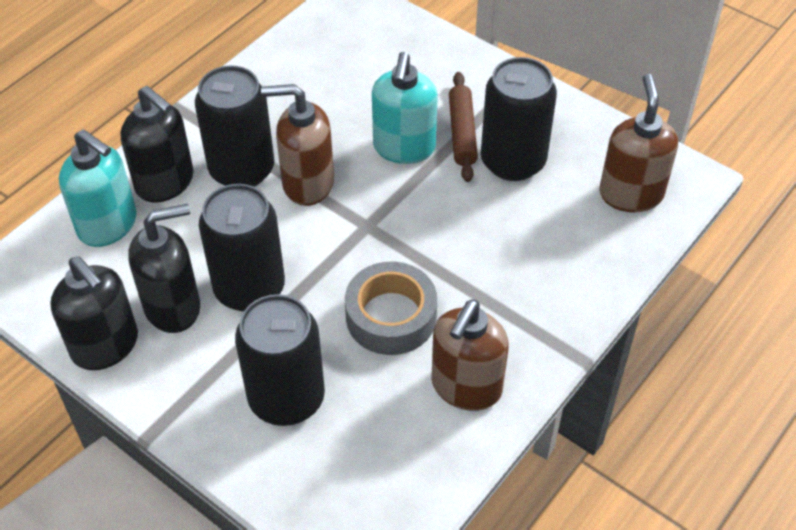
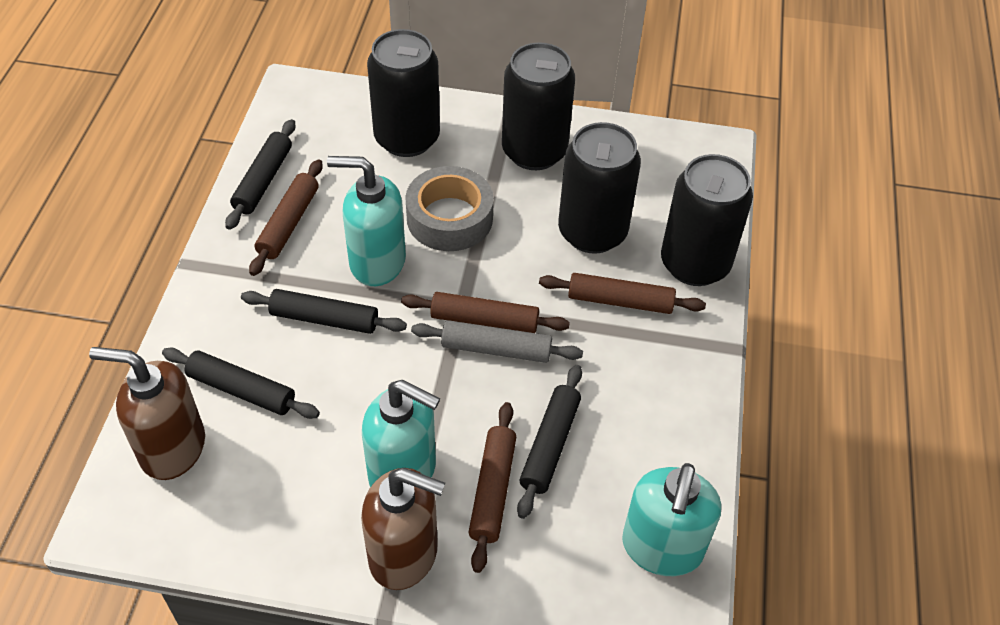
black rolling pin: none = 0 -> [162,348,320,419] [225,119,296,230] [241,289,407,334] [517,365,582,519] = 4
black soap dispenser: [50,256,138,370] [121,86,194,203] [128,204,200,333] = 3 -> none = 0
brown rolling pin: [449,72,478,182] = 1 -> [249,159,323,276] [401,292,570,333] [468,402,516,573] [539,273,706,314] = 4
brown soap dispenser: [261,84,334,206] [431,299,509,411] [600,74,678,212] = 3 -> [89,347,205,480] [361,468,445,590] = 2
grey rolling pin: none = 0 -> [411,320,583,363] = 1
turquoise soap dispenser: [59,129,137,247] [372,52,437,164] = 2 -> [327,156,406,286] [362,380,440,487] [622,463,721,576] = 3

